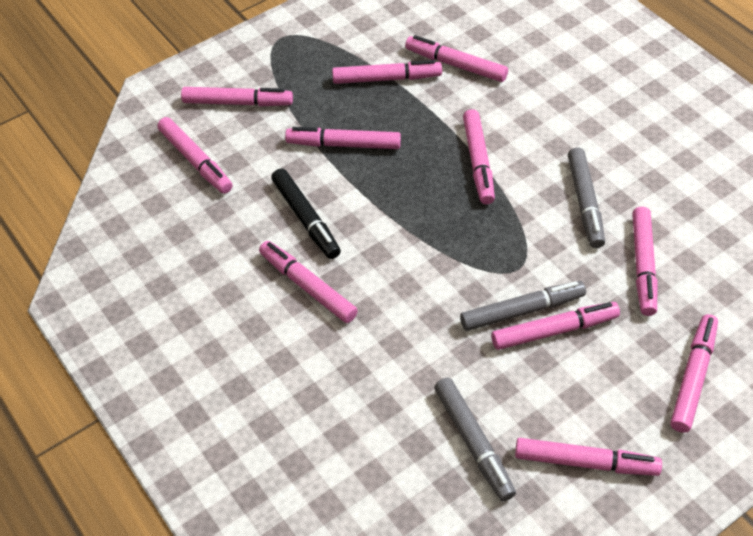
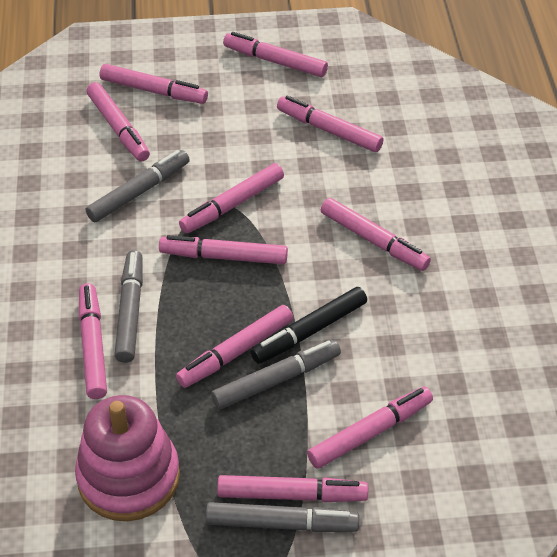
grey marker: [434,378,516,501] [460,281,586,331] [568,147,605,248] = 3 -> [86,150,190,222] [114,250,143,363] [206,502,359,532] [211,340,341,409] = 4
pink stacking toy: none = 0 -> [75,395,180,521] = 1

